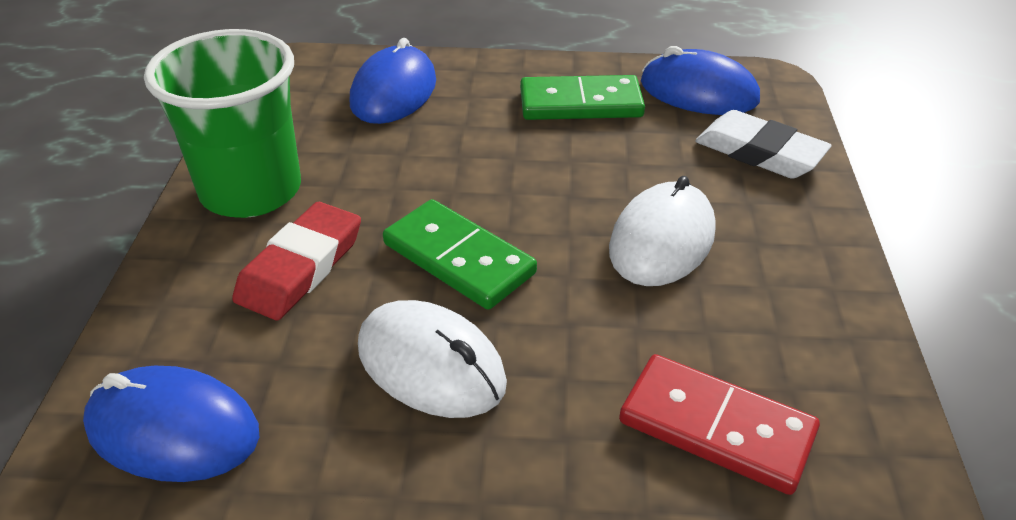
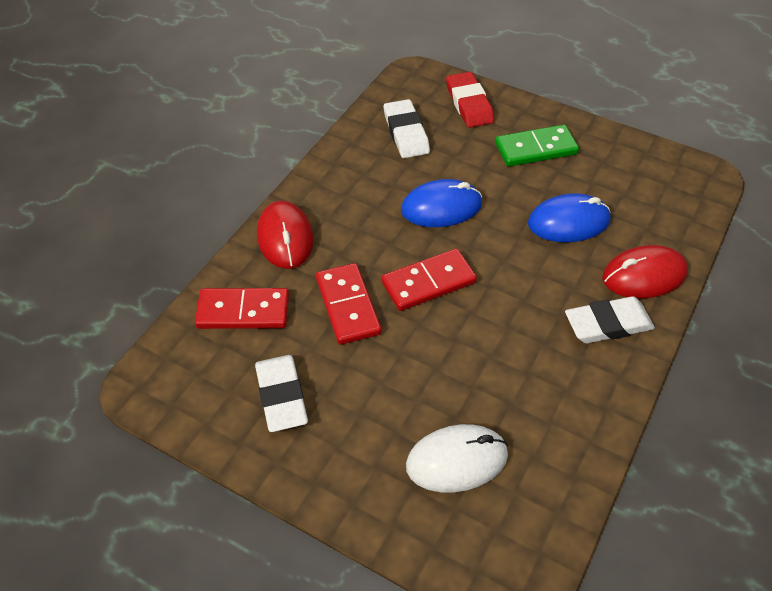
blue mouse: [83,366,259,482] [350,38,436,124] [641,46,760,115] = 3 -> [401,179,482,227] [528,193,611,242] = 2
green cup: [144,29,301,218] = 1 -> none = 0
green domino: [383,199,537,310] [520,75,645,120] = 2 -> [495,125,579,167] = 1
red domino: [619,354,820,495] = 1 -> [195,288,289,329] [316,263,381,345] [381,249,477,311] = 3
red mouse: none = 0 -> [257,201,313,269] [602,245,688,298] = 2
white eraser: [695,110,832,179] = 1 -> [255,355,308,432] [384,99,430,158] [565,296,655,343] = 3
white mouse: [358,300,507,418] [609,176,716,286] = 2 -> [406,424,508,492] = 1

